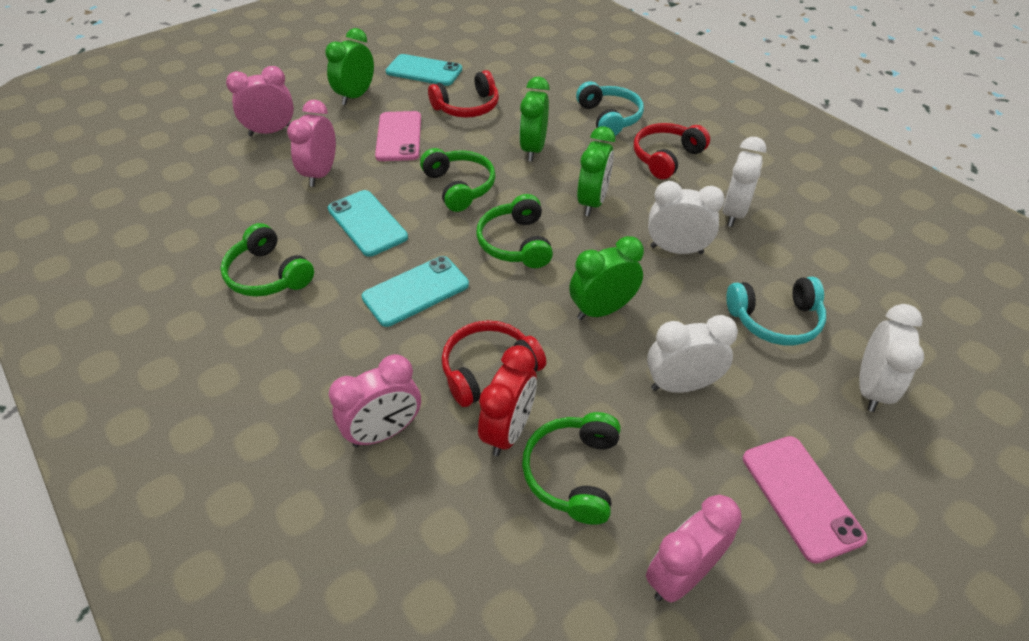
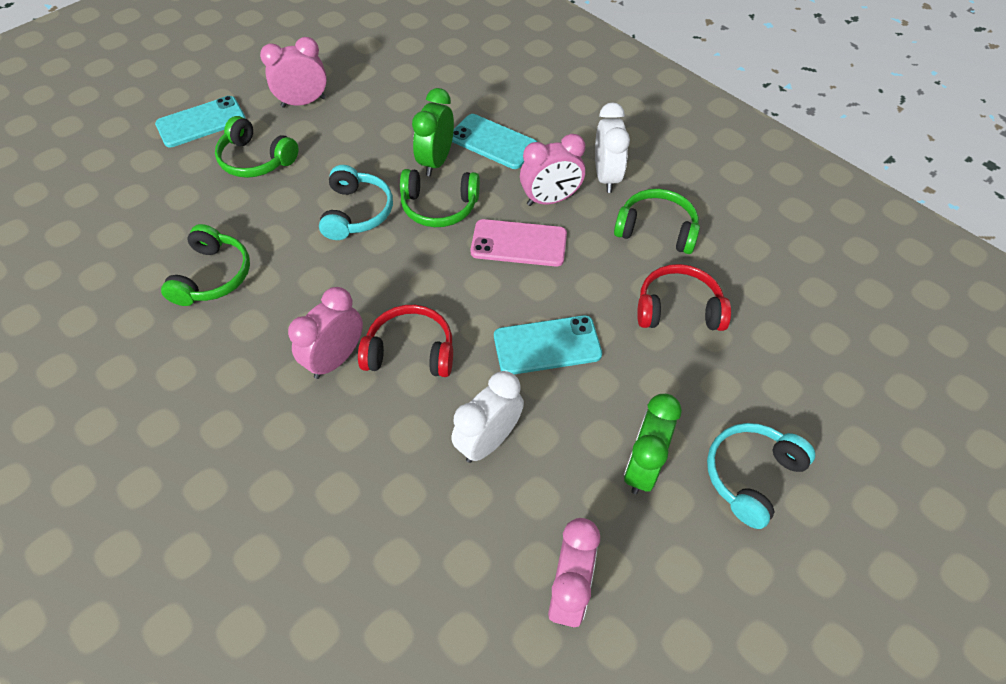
green clock: [325,28,374,105] [519,77,550,161] [569,236,644,320] [577,126,615,216] = 4 -> [412,88,454,176] [624,394,682,494] = 2
pink phone: [375,111,421,161] [743,436,867,564] = 2 -> [470,219,567,267] = 1
red clock: [478,345,537,456] = 1 -> none = 0
red headphones: [428,70,499,118] [442,320,546,407] [634,123,710,179] = 3 -> [358,305,453,377] [637,264,731,331] = 2
white clock: [647,315,738,393] [648,181,725,254] [722,137,767,227] [859,304,924,412] = 4 -> [451,371,524,463] [595,102,630,193] = 2

